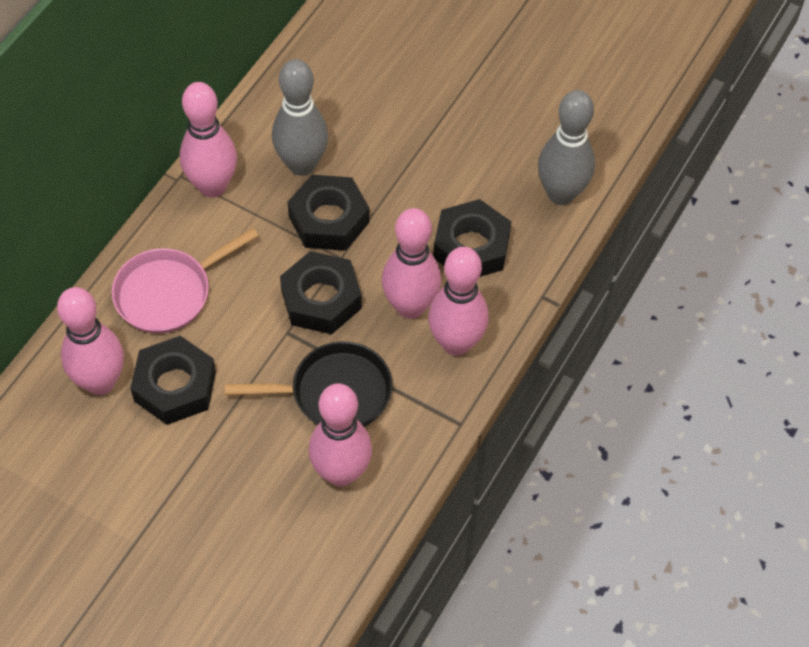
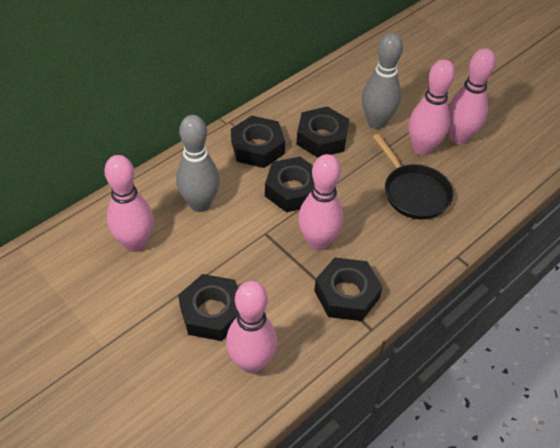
black nut: [130,336,216,425] [280,251,362,334] [288,175,369,251] [433,199,511,277] = 4 -> [178,274,238,341] [231,116,285,168] [265,157,314,212] [296,107,349,158] [314,258,383,321] = 5
pink pan: [112,228,259,334] = 1 -> none = 0

